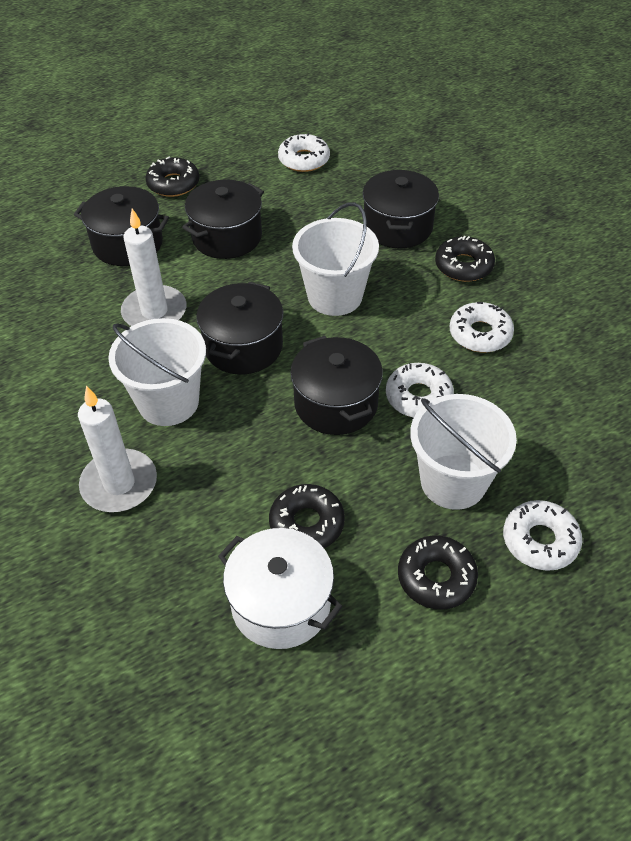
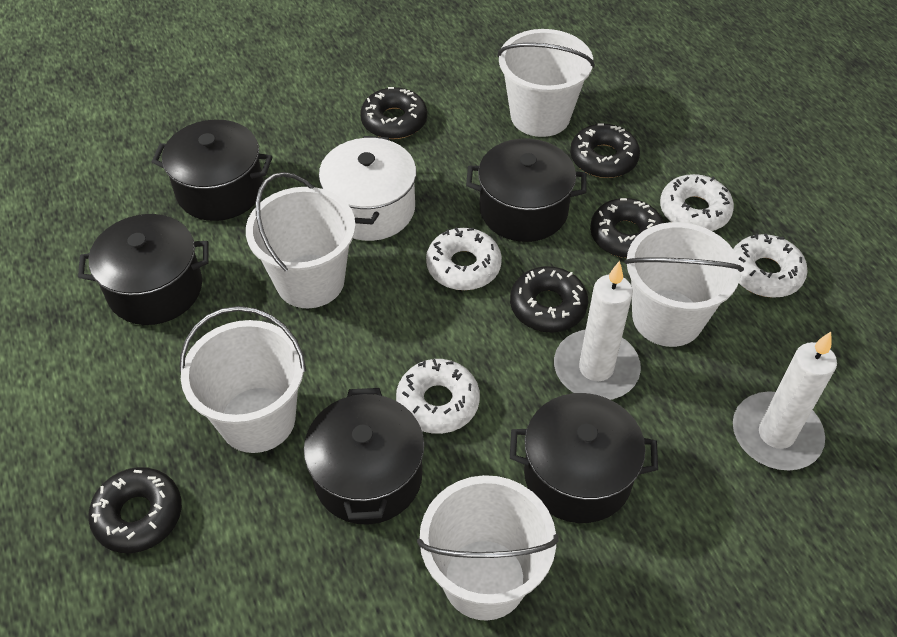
black donut: [145,156,200,197] [269,484,345,548] [398,535,478,610] [435,236,495,282] = 4 -> [88,467,182,553] [360,87,427,139] [510,266,588,332] [570,123,640,178] [590,198,664,258] = 5
white bucket: [108,318,206,426] [292,202,379,316] [410,394,517,510] = 3 -> [180,306,306,453] [246,172,356,308] [417,475,559,621] [497,29,595,137] [624,222,744,347] = 5

